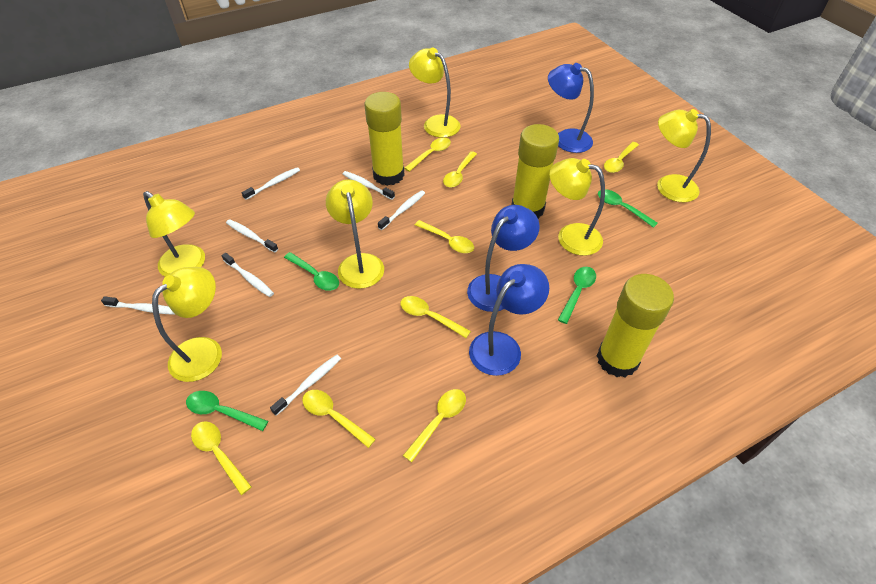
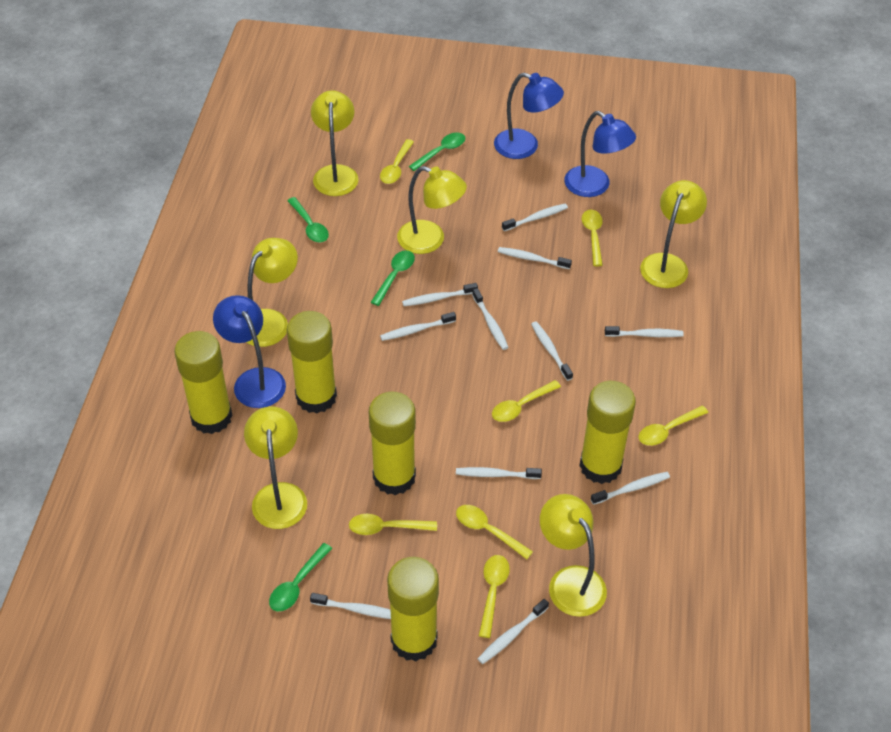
white toothbrush: [101,296,176,315] [221,253,274,297] [226,219,278,253] [241,167,300,200] [270,355,341,416] [343,171,395,200] [378,190,425,230] = 7 -> [310,593,391,619] [380,312,456,341] [402,283,478,306] [456,467,542,479] [472,288,509,350] [478,599,549,664] [498,247,572,269] [502,204,568,231] [531,321,573,381] [591,472,670,505] [605,326,684,337] = 11
yellow glue stick: [364,92,405,186] [511,124,559,219] [597,274,674,377] = 3 -> [174,331,233,434] [287,311,337,413] [368,392,416,495] [387,557,439,661] [579,381,636,484] = 5
yellow spoon: [191,421,252,495] [302,390,376,448] [400,296,471,338] [403,389,466,462] [404,138,451,172] [415,220,474,253] [443,151,477,188] [604,142,639,173] = 8 -> [349,514,437,535] [380,139,414,184] [456,505,533,559] [479,555,510,638] [492,380,561,422] [582,210,603,266] [639,406,708,446] = 7

